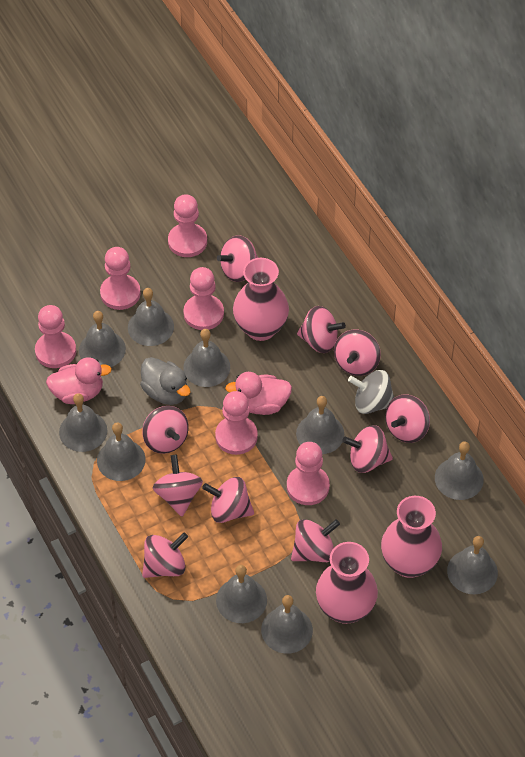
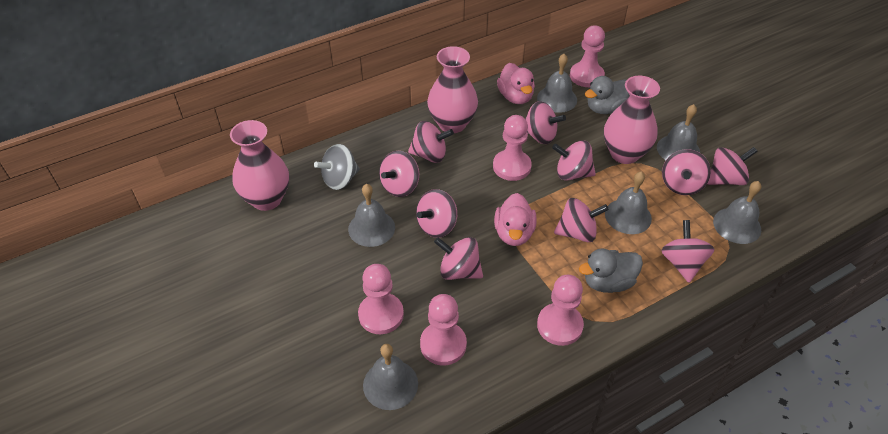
grey bell: [59,393,107,452] [79,311,126,367] [97,423,146,481] [128,288,174,346] [183,329,230,387] [216,565,267,623] [261,595,313,654] [296,396,344,454] [435,441,484,500] [447,536,498,594] = 10 -> [348,184,395,247] [363,344,418,410] [537,54,577,113] [605,171,652,234] [657,104,700,160] [713,181,761,244] = 6
grey duck: [140,357,191,405] = 1 -> [579,249,643,293] [585,76,630,114] = 2
pink pawn: [35,305,76,368] [100,247,141,310] [168,194,207,257] [183,267,224,330] [215,391,258,455] [287,442,330,505] = 6 -> [358,264,404,334] [420,294,467,366] [493,115,532,181] [537,275,584,346] [570,25,605,87] = 5

